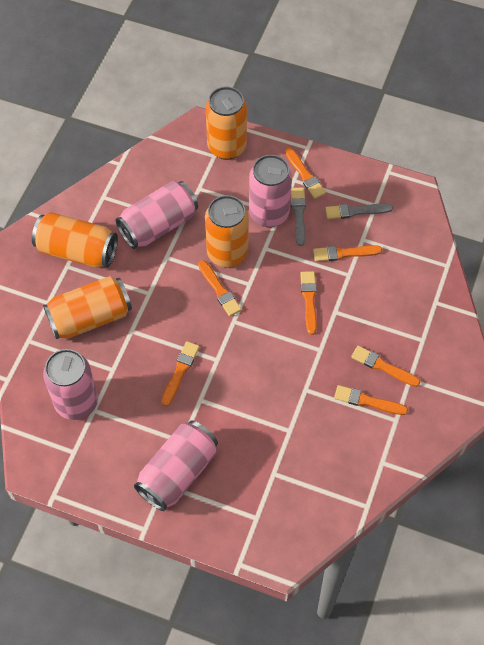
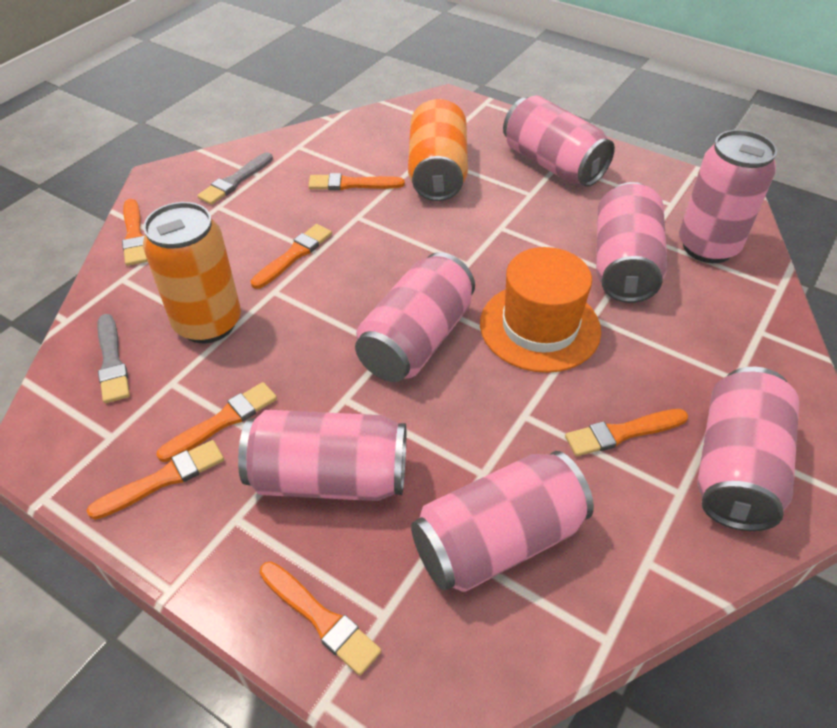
orange can: [32,212,118,268] [43,276,132,340] [205,195,249,268] [206,86,247,160] = 4 -> [143,202,241,343] [408,99,468,201] = 2
orange hat: none = 0 -> [480,247,601,373] = 1
pink can: [43,349,98,420] [116,181,198,249] [134,420,218,511] [249,155,292,227] = 4 -> [238,410,406,501] [355,252,475,382] [411,451,594,592] [503,95,615,187] [596,182,668,303] [679,130,777,263] [697,367,799,531] = 7

